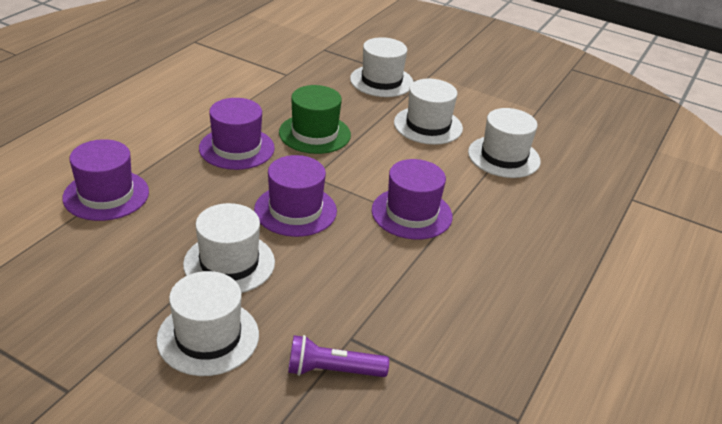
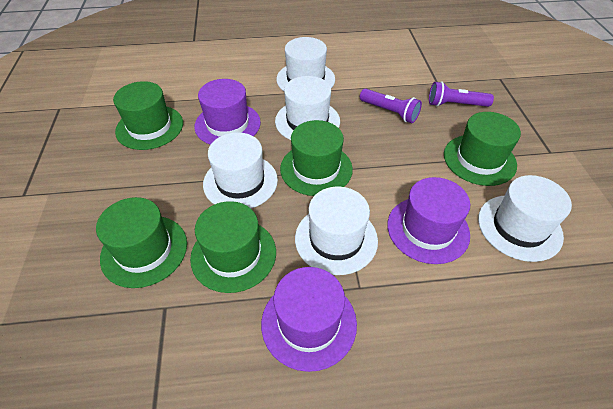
green hat: [279,85,351,154] = 1 -> [96,197,187,288] [113,81,183,150] [190,201,276,293] [280,120,353,196] [444,112,521,186] = 5
purple flashlight: [288,335,389,377] = 1 -> [360,89,422,123] [429,81,494,107] = 2
purple hat: [62,139,149,221] [199,98,275,170] [254,155,337,237] [372,159,453,240] = 4 -> [194,79,261,145] [261,267,357,372] [387,177,470,264] = 3

